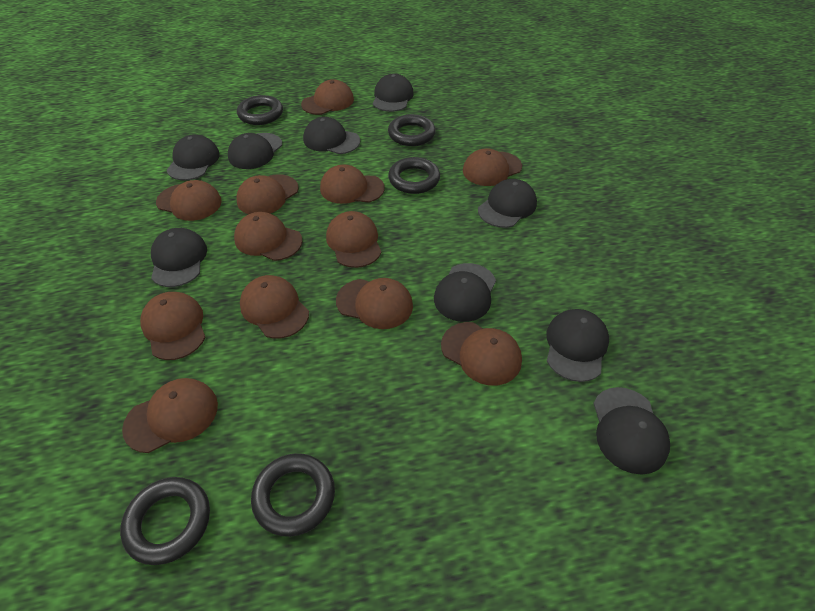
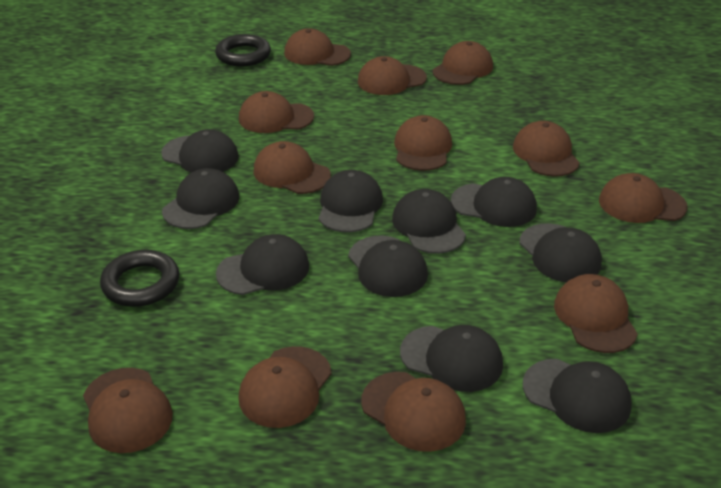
black cap: [151,228,207,287] [167,135,220,180] [228,133,282,169] [303,117,360,154] [373,73,414,112] [434,263,496,322] [478,179,537,228] [546,309,609,382] [593,387,670,474] = 9 -> [161,129,239,173] [162,168,239,229] [216,234,309,295] [319,170,383,232] [348,236,428,297] [392,189,466,254] [400,325,503,392] [451,177,537,227] [520,223,602,282] [523,359,632,433] = 10
black ring: [120,477,210,565] [237,95,283,125] [251,453,335,537] [388,114,435,146] [388,157,440,194] = 5 -> [100,250,179,307] [215,34,271,67] = 2

